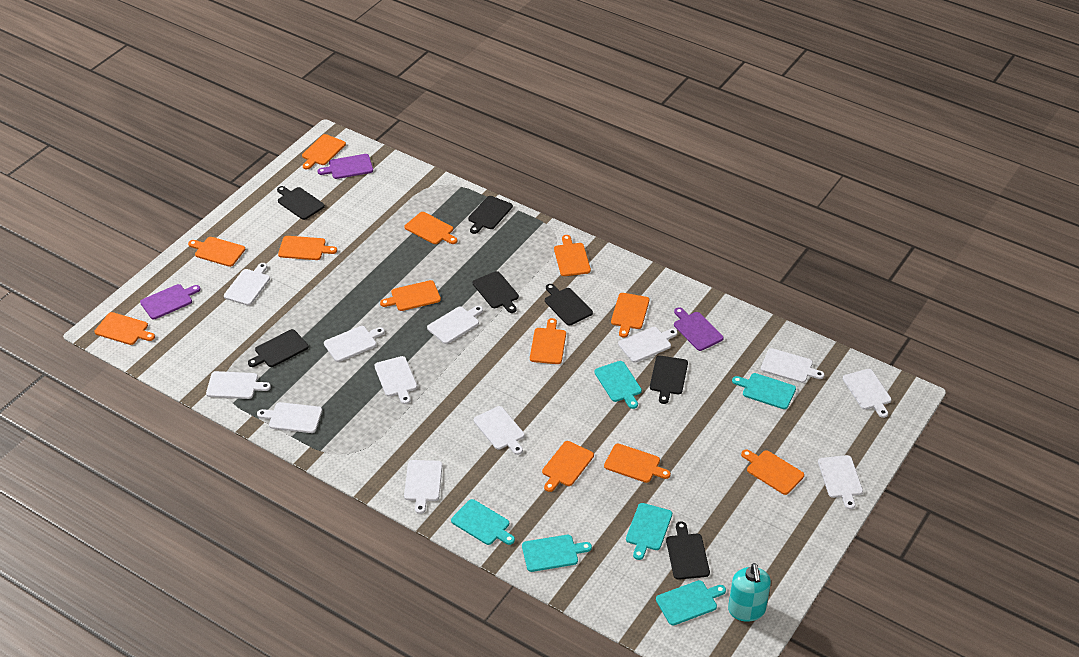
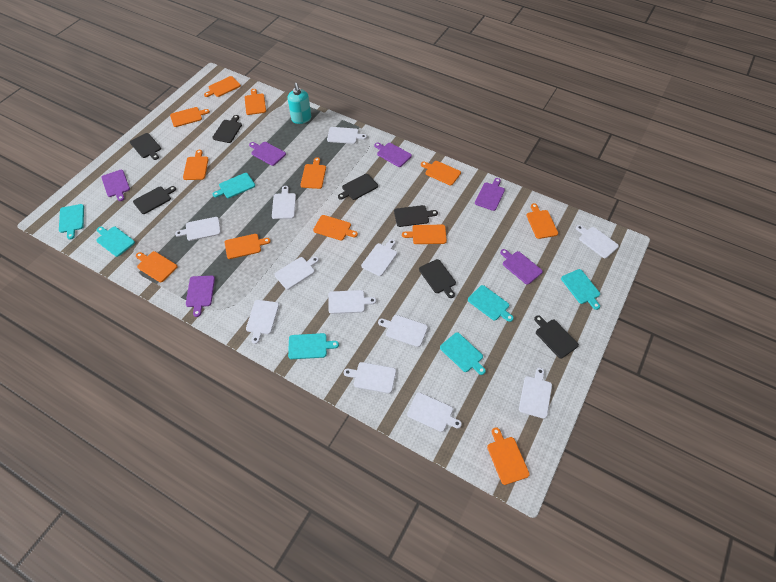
purple cutting board: [140,284,201,319] [317,154,373,179] [674,307,724,351] = 3 -> [101,170,130,201] [186,276,215,317] [249,142,286,166] [374,143,412,167] [475,178,505,211] [500,249,543,285] = 6
turquoise cutting board: [451,499,515,545] [522,535,592,572] [594,361,642,409] [626,503,672,560] [656,580,726,626] [732,373,796,409] = 6 -> [59,204,84,240] [96,227,135,257] [213,173,255,198] [288,333,339,359] [440,332,486,375] [468,285,514,322] [561,269,600,310] = 7

